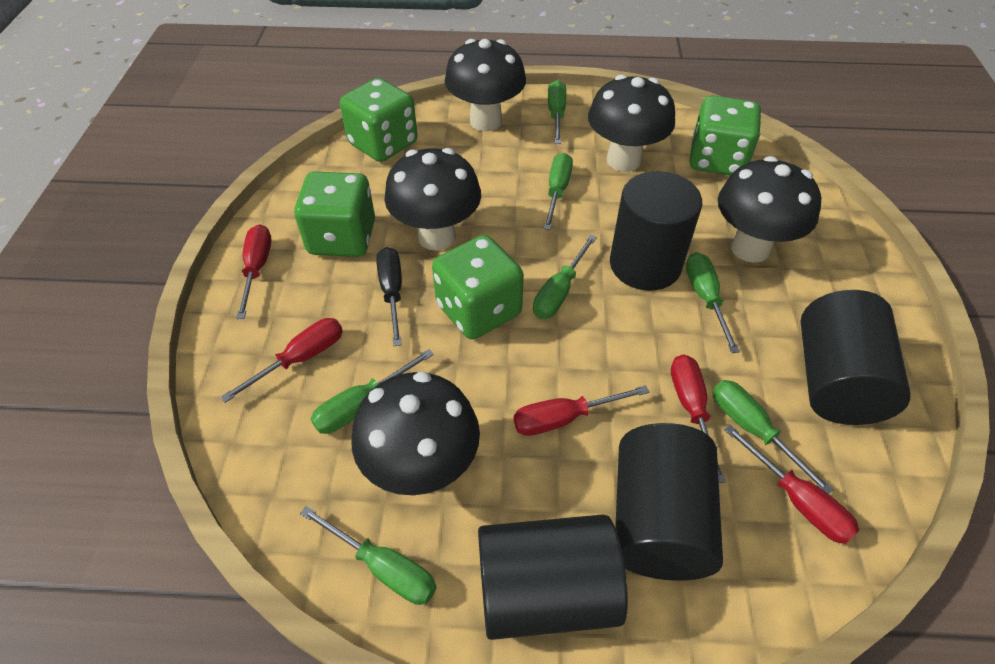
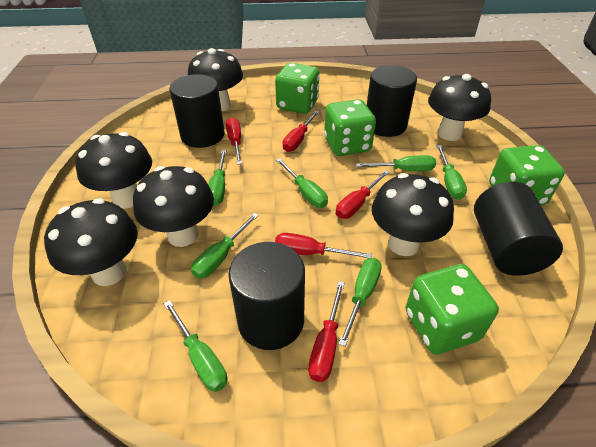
black mushroom: [351,372,480,495] [384,148,481,251] [445,39,526,131] [588,75,675,172] [718,156,821,263] = 5 -> [44,198,138,286] [75,132,152,209] [133,166,214,247] [188,48,243,111] [372,173,454,256] [428,74,491,141] = 6
black screwdriver: [376,247,402,346] = 1 -> none = 0

